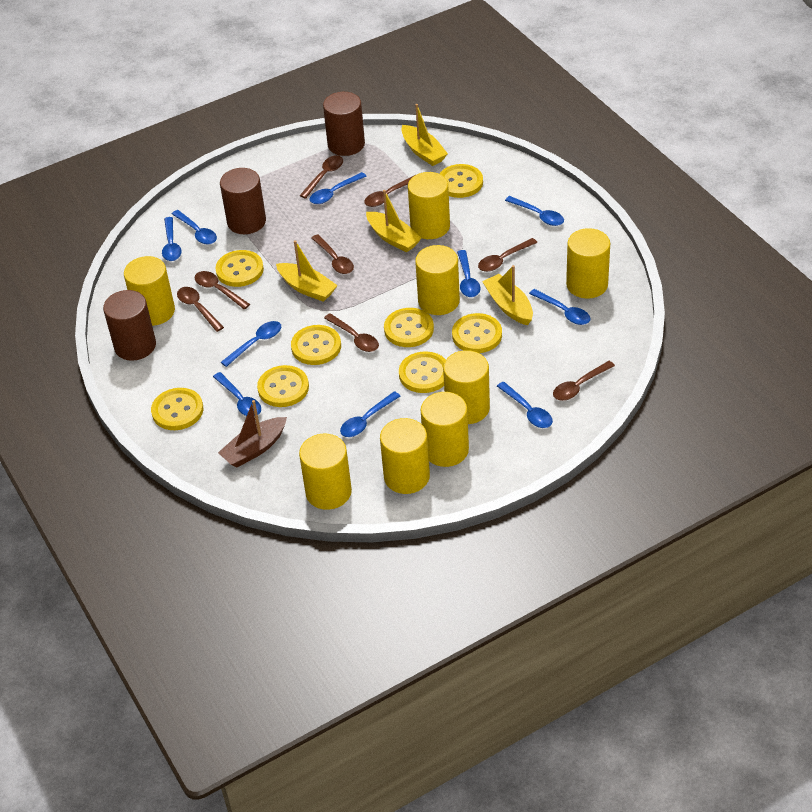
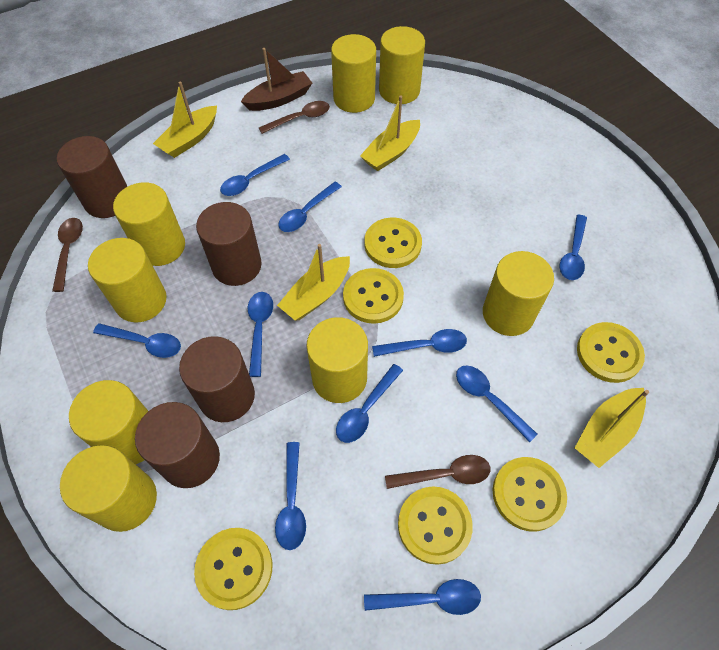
brown cylinder: [103,290,156,361] [220,168,266,234] [323,92,365,156] = 3 -> [57,136,128,218] [135,402,220,488] [179,336,255,422] [196,202,262,286] = 4
brown spoon: [177,287,224,332] [194,271,250,310] [299,155,343,198] [312,234,354,274] [324,313,379,352] [364,175,415,207] [478,238,538,272] [553,361,615,401] = 8 -> [52,218,83,292] [259,101,330,134] [385,455,491,489] = 3
yellow button: [151,388,203,430] [216,250,264,287] [257,365,309,407] [291,325,341,365] [384,308,434,347] [399,351,446,393] [439,164,483,198] [452,313,502,353] = 8 -> [194,528,272,610] [343,268,404,324] [365,218,422,268] [398,486,473,565] [493,457,567,532] [577,322,645,383] = 6

